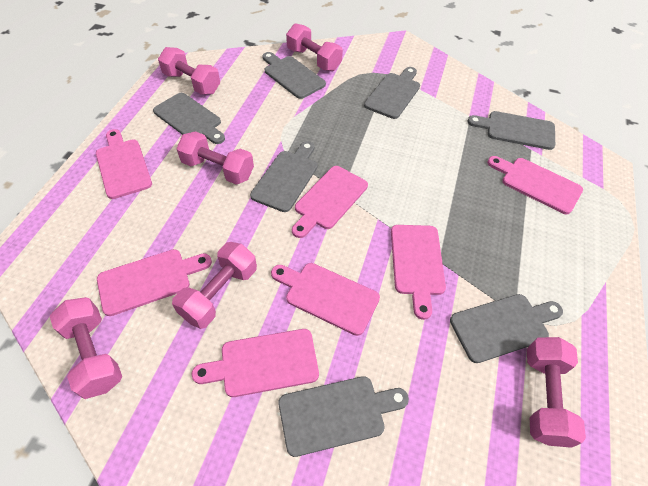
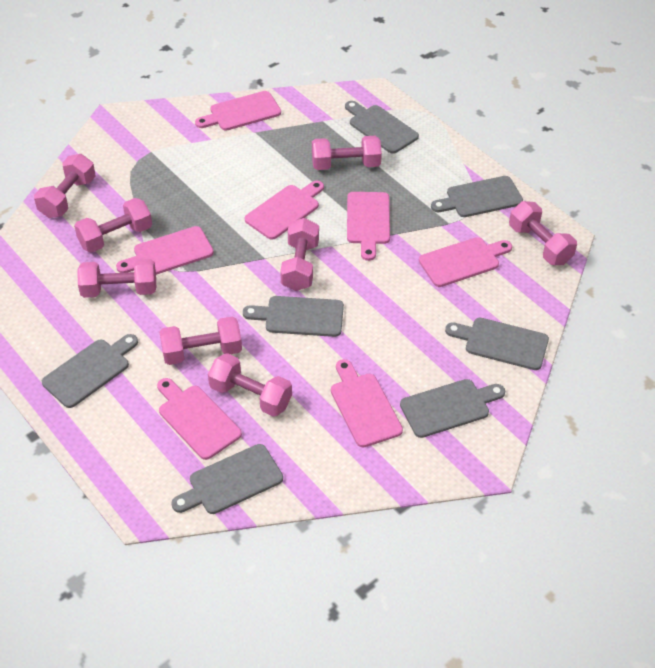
pink dumbbell: [50,297,122,399] [158,47,220,95] [172,242,257,329] [176,131,254,185] [286,23,343,71] [527,337,586,448] = 6 -> [34,154,96,218] [74,198,152,253] [77,259,156,298] [159,317,242,365] [208,353,292,417] [280,218,319,291] [312,136,382,170] [509,201,577,265] = 8

